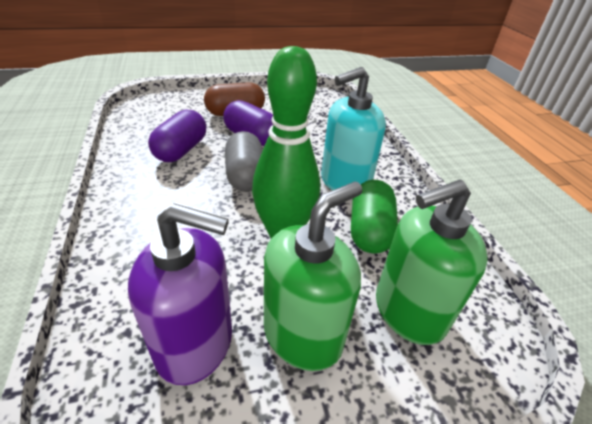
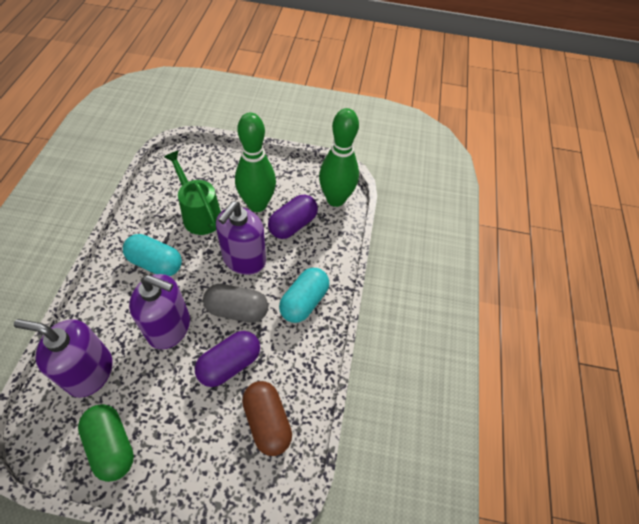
green bowling pin: [252,46,320,238] = 1 -> [235,113,276,212] [319,108,359,207] = 2
green soap dispenser: [264,181,362,371] [376,179,488,345] = 2 -> none = 0
green watering can: none = 0 -> [164,151,221,235] = 1
purple soap dispenser: [128,203,232,385] = 1 -> [14,319,113,398] [129,274,190,349] [216,201,266,275] = 3
turquoise capsule: none = 0 -> [123,234,182,276] [279,268,329,323] = 2
turquoise soap dispenser: [321,67,386,190] = 1 -> none = 0

